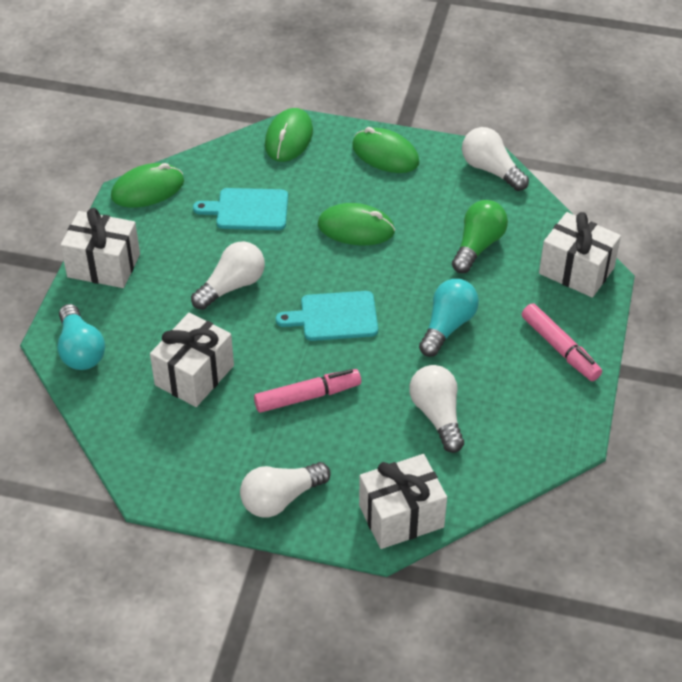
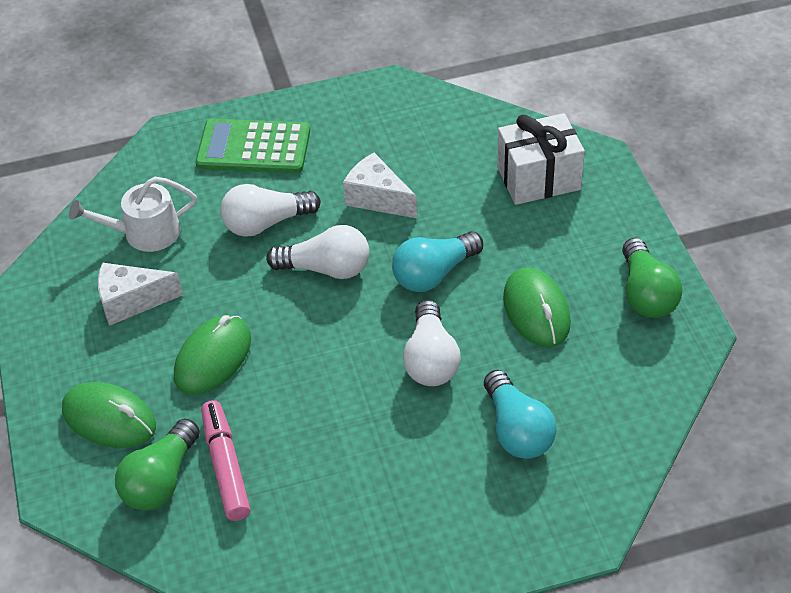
green calculator: none = 0 -> [195,119,310,174] = 1
green light bulb: [452,200,508,273] = 1 -> [115,419,200,511] [622,238,682,318] = 2
green mouse: [111,163,184,208] [265,108,313,162] [318,203,395,246] [352,127,419,173] = 4 -> [62,382,156,448] [174,315,251,395] [503,267,571,347] = 3
pink marker: [254,369,361,413] [522,303,602,381] = 2 -> [201,400,250,521] = 1
turquoise cutting board: [193,188,288,230] [276,291,378,341] = 2 -> none = 0
white cheese: none = 0 -> [98,263,183,326] [343,153,417,218] = 2
white gift: [60,208,140,288] [150,312,234,407] [359,454,447,549] [539,212,621,298] = 4 -> [497,113,585,205] = 1
white light bulb: [191,241,265,310] [240,462,331,518] [410,365,464,453] [462,127,529,191] = 4 -> [220,184,321,237] [266,225,369,279] [403,300,461,386] = 3
white watering can: none = 0 -> [69,177,197,252] = 1

